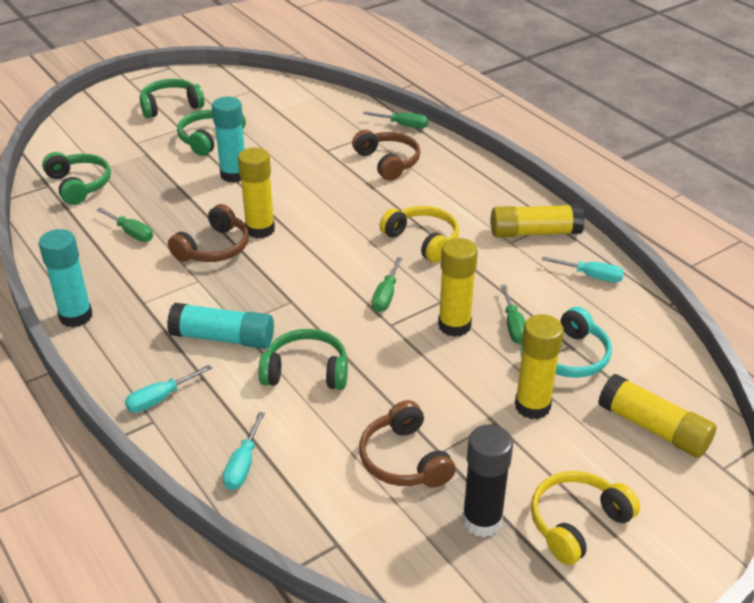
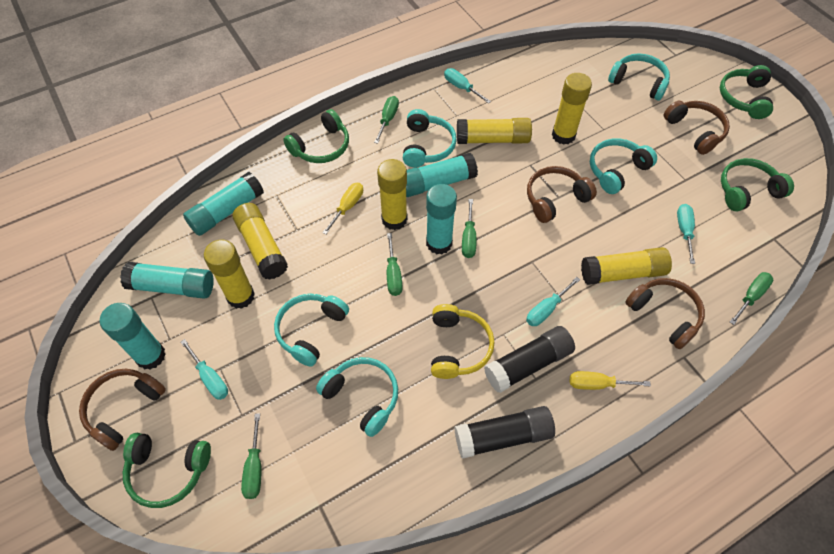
black glue stick: [462,424,513,537] = 1 -> [455,406,555,459] [484,326,575,393] = 2
brown headphones: [168,204,249,262] [352,130,421,181] [359,400,456,488] = 3 -> [79,369,166,451] [527,166,597,223] [625,278,705,349] [664,101,730,155] = 4
green screwdriver: [97,208,153,242] [363,111,428,128] [372,257,402,312] [501,285,526,345] = 4 -> [241,413,262,499] [374,96,399,144] [387,233,402,296] [462,199,476,258] [730,272,773,325] = 5
turquoise glue stick: [39,229,93,327] [167,303,274,349] [212,97,245,183] = 3 -> [100,303,166,370] [120,262,214,299] [183,172,264,236] [406,153,478,197] [426,184,457,254] = 5
turquoise headphones: [520,307,612,378] = 1 -> [274,294,349,367] [316,357,398,437] [403,109,457,167] [590,138,657,194] [608,54,670,101] = 5
turquoise screwdriver: [125,365,212,413] [223,412,265,490] [542,256,624,283] = 3 -> [181,339,228,400] [444,68,491,104] [526,277,580,326] [677,204,695,264] = 4
yellow glue stick: [238,148,275,239] [438,238,478,337] [491,204,585,237] [515,314,564,419] [598,374,716,458] = 5 -> [204,239,255,309] [233,203,288,280] [377,159,408,230] [457,118,532,144] [552,73,592,145] [581,247,672,285] = 6
yellow headphones: [380,206,459,263] [531,471,640,565] = 2 -> [431,304,495,379] = 1
yellow screwdriver: none = 0 -> [322,183,363,235] [570,371,651,390] = 2

